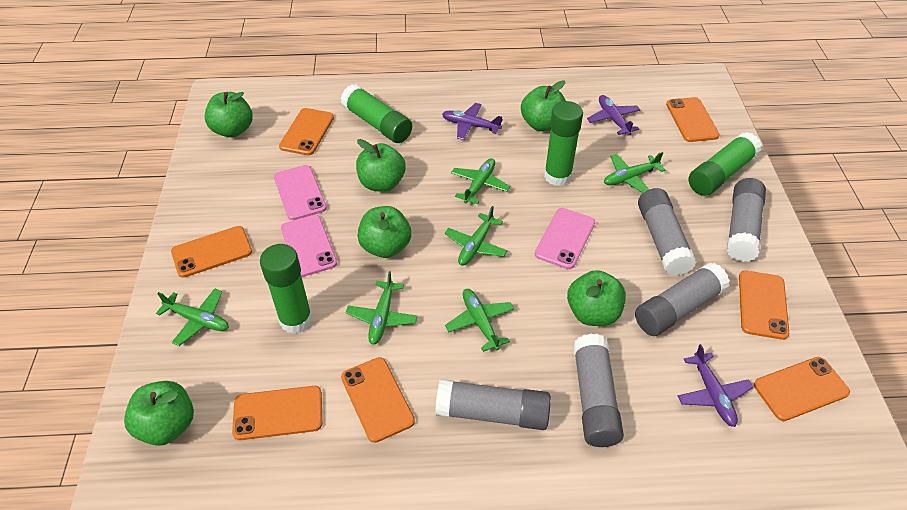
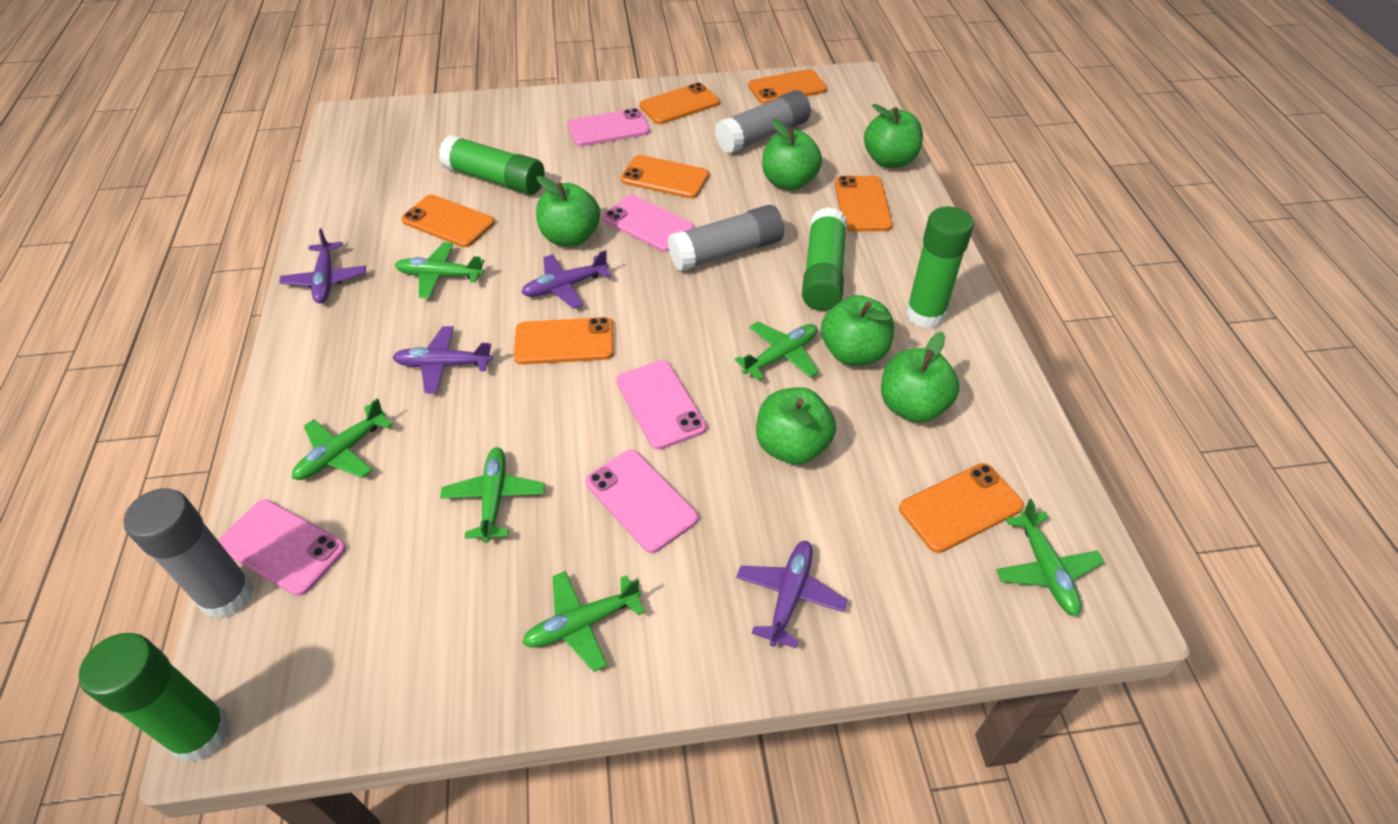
grey glue stick: [435,379,551,430] [573,334,624,447] [635,263,730,336] [638,188,697,276] [726,178,766,262] = 5 -> [123,488,254,619] [668,205,784,272] [715,90,811,154] = 3
pink phone: [274,165,327,220] [281,215,337,277] [535,208,595,269] = 3 -> [218,499,346,596] [568,108,650,146] [586,450,698,553] [603,195,694,252] [616,360,706,450] = 5
purple plane: [442,103,503,140] [587,95,640,135] [678,344,753,427] = 3 -> [279,228,366,304] [392,326,493,393] [521,250,611,309] [736,541,847,648] = 4

